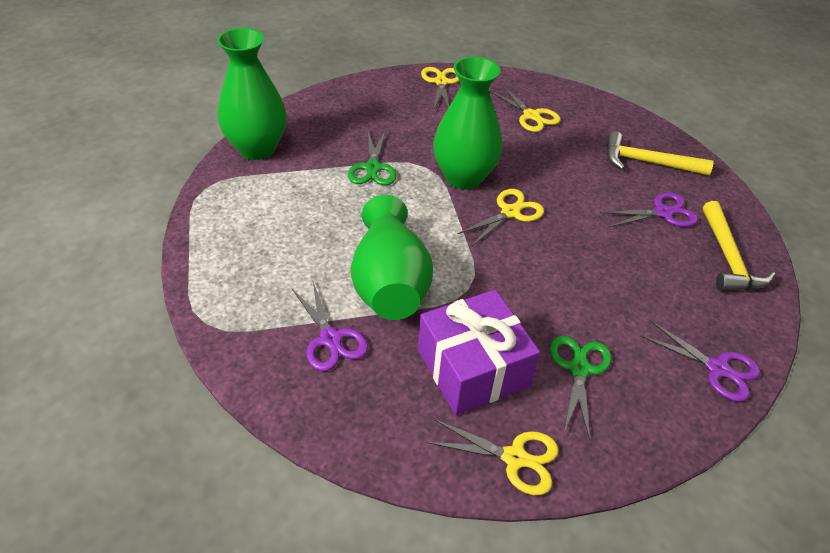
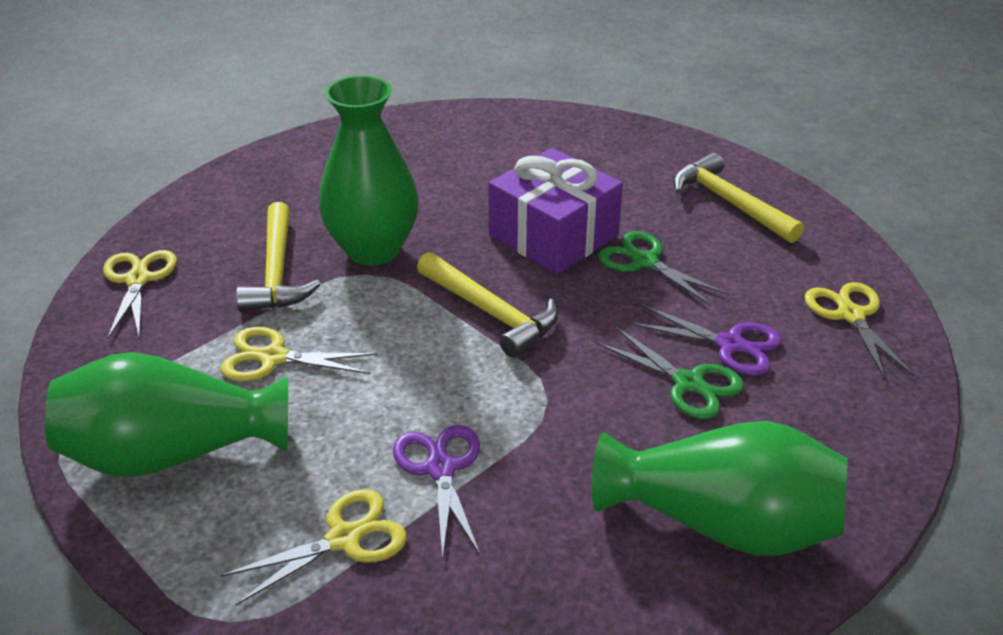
purple scissors: [292,282,368,371] [600,192,698,227] [640,320,760,402] = 3 -> [393,425,480,559] [630,304,782,376] = 2
yellow hammer: [607,132,713,175] [703,201,775,291] = 2 -> [236,202,321,312] [417,252,559,358] [673,153,804,243] = 3

